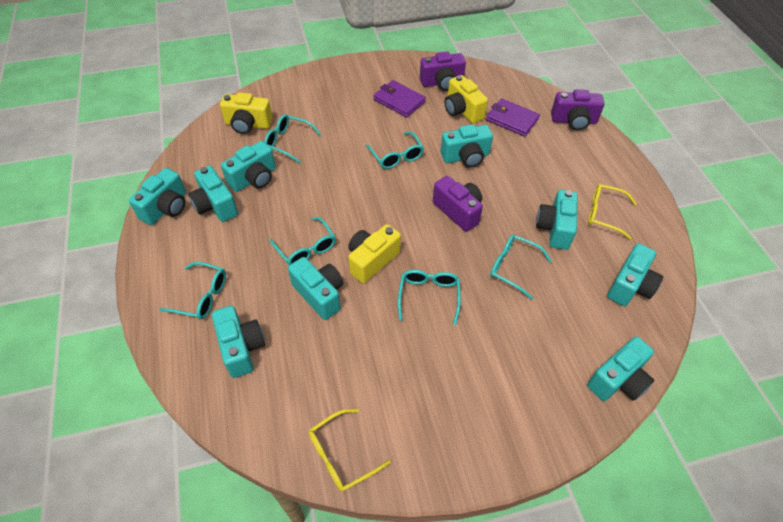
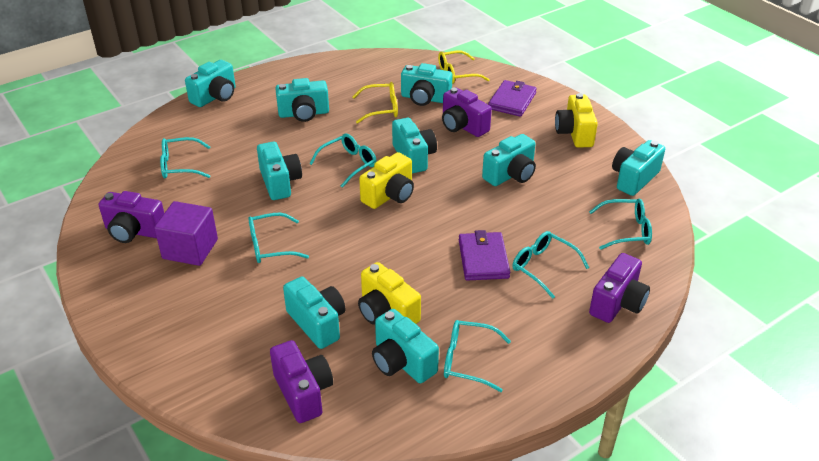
purple camera: [420,51,466,91] [433,176,483,232] [551,90,605,130] = 3 -> [99,191,164,243] [270,340,333,423] [442,87,492,137] [589,253,650,323] = 4
purple cube: none = 0 -> [154,201,218,266] = 1

